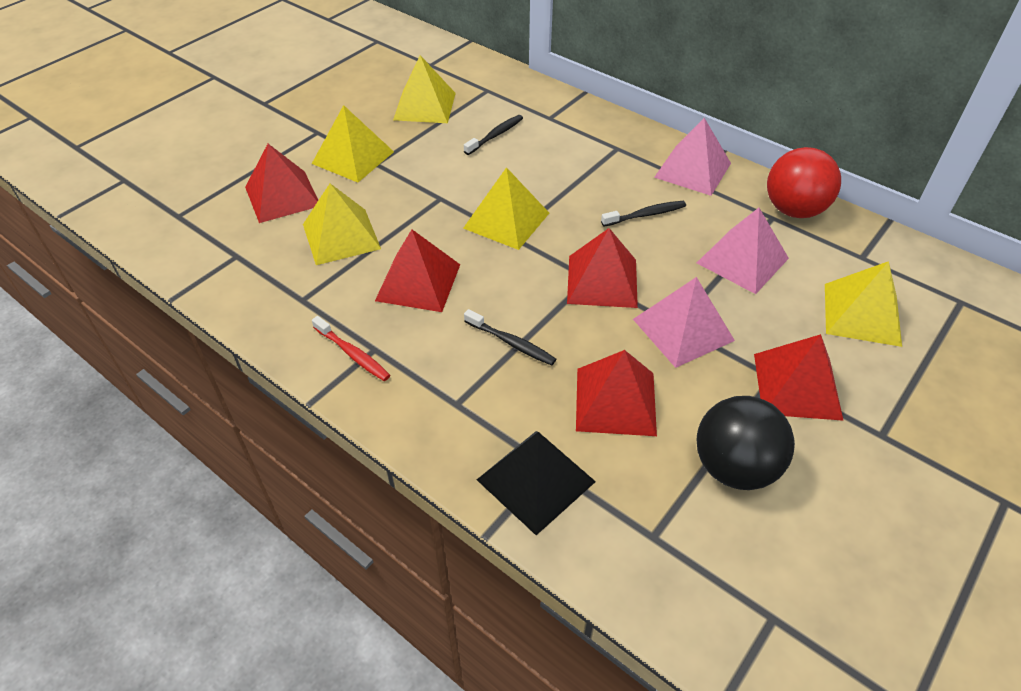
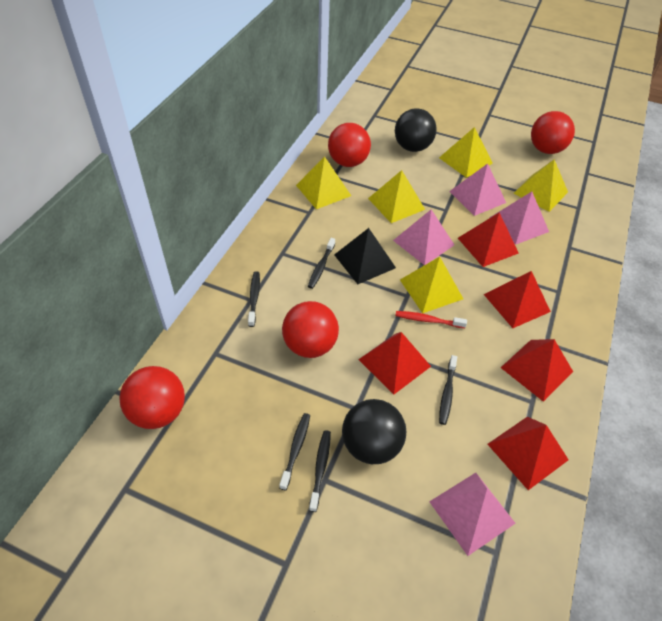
black ball: [697,396,795,490] = 1 -> [342,399,406,464] [395,108,437,152] = 2
black toothbrush: [464,115,523,155] [464,309,556,365] [601,201,686,226] = 3 -> [248,271,260,327] [279,413,310,490] [308,238,335,289] [309,430,331,512] [439,355,457,425] = 5
pink pyramid: [633,277,735,368] [654,118,731,196] [697,208,789,294] = 3 -> [393,210,454,265] [429,473,516,556] [449,163,506,216] [490,192,549,245] = 4
red ball: [767,147,841,218] = 1 -> [119,366,185,429] [282,301,339,358] [328,123,371,167] [531,111,575,154] = 4

